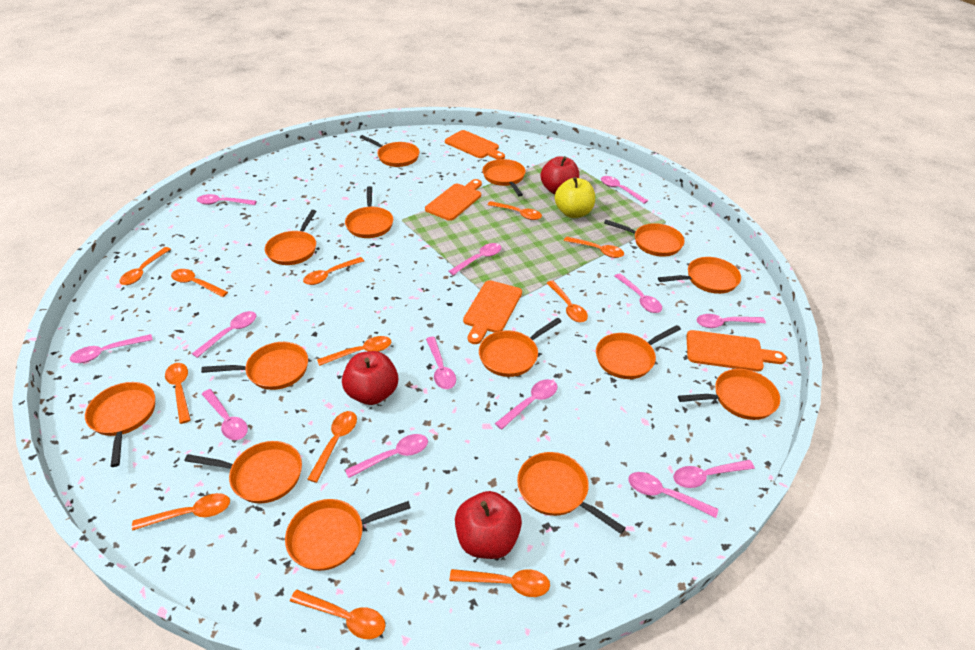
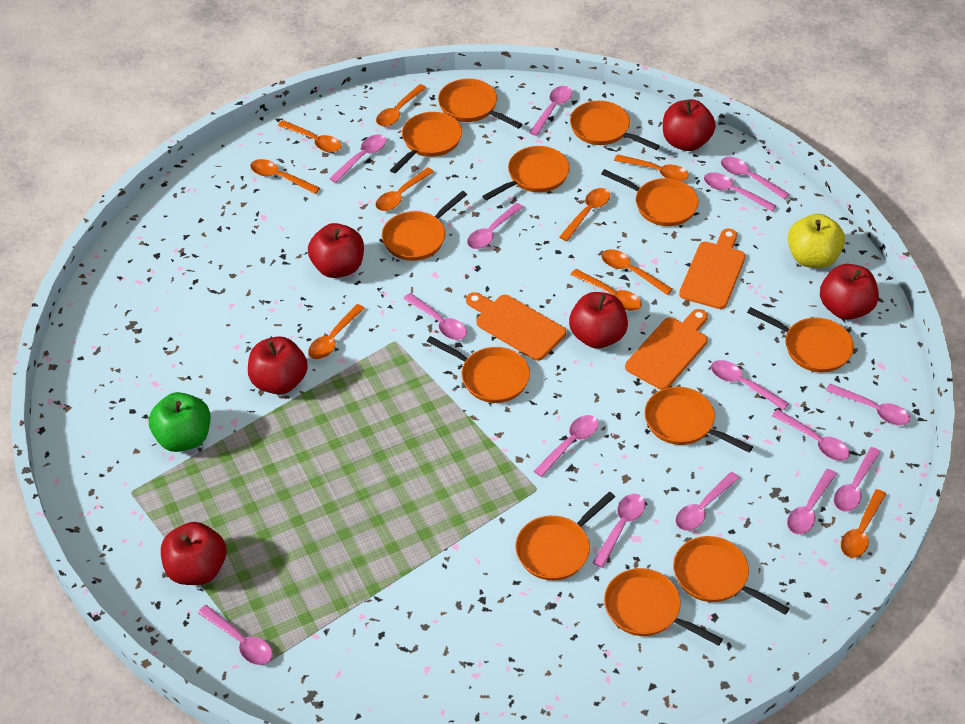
green apple: none = 0 -> [149,392,210,452] = 1
orange cutting board: [425,179,482,221] [445,130,505,160] [463,280,522,344] [686,330,786,372] = 4 -> [466,292,566,361] [625,309,708,390] [679,229,746,309] = 3
orange pan: [85,382,155,467] [185,441,302,503] [201,342,308,390] [265,210,316,265] [285,499,411,571] [345,186,393,238] [360,135,420,167] [479,318,562,377] [482,159,526,197] [517,452,625,534] [596,325,681,379] [604,220,685,257] [658,257,741,294] [678,369,780,420] = 14 -> [382,191,467,261] [390,112,462,173] [427,336,530,403] [438,79,522,129] [482,146,570,200] [516,492,615,581] [570,101,660,150] [601,169,699,226] [604,568,723,646] [645,387,753,453] [673,536,790,615] [747,307,854,373] = 12
orange spoon: [119,247,171,285] [132,493,230,531] [165,363,191,424] [171,269,228,297] [290,590,386,639] [303,257,364,285] [307,411,357,483] [317,336,391,366] [449,569,550,597] [487,201,542,220] [547,281,588,322] [564,236,624,258] = 12 -> [250,159,320,194] [278,120,341,152] [308,304,365,359] [376,84,426,127] [376,167,434,211] [559,188,610,241] [571,269,641,311] [601,249,673,295] [614,154,689,181] [841,489,886,558] = 10
pink spoon: [70,334,153,363] [192,311,256,358] [197,194,257,205] [202,389,248,440] [345,434,428,478] [426,337,456,389] [449,243,501,275] [495,379,558,430] [601,176,648,204] [615,273,662,313] [628,472,718,518] [673,460,755,488] [697,314,766,328] = 13 -> [198,605,272,665] [329,135,386,183] [403,293,467,340] [467,203,524,249] [529,86,572,136] [534,415,598,477] [593,494,645,568] [675,472,739,531] [704,172,777,211] [711,360,789,410] [721,157,789,199] [772,409,850,461] [787,469,837,534] [826,384,910,425] [834,447,881,512] = 15
red apple: [342,351,398,405] [455,491,522,559] [540,156,579,195] = 3 -> [161,522,227,585] [248,336,308,395] [308,223,364,278] [569,292,628,349] [663,99,716,151] [820,264,879,320] = 6

